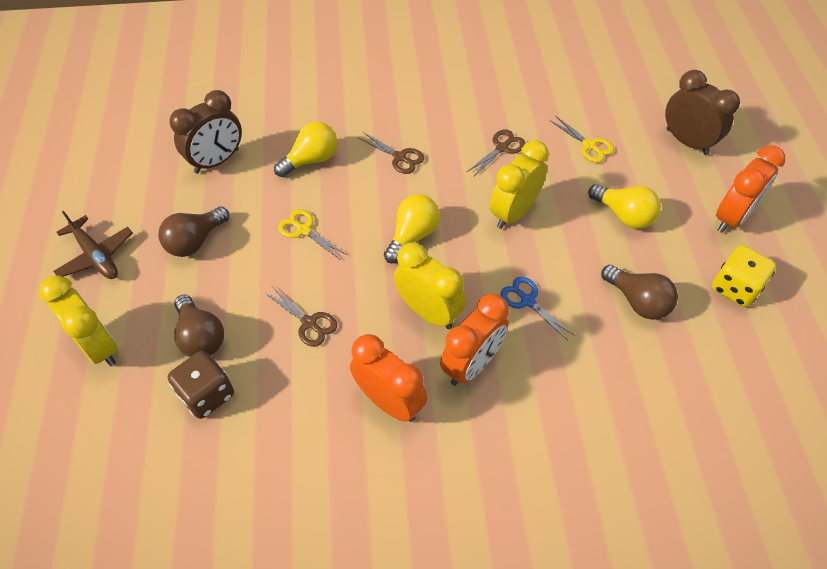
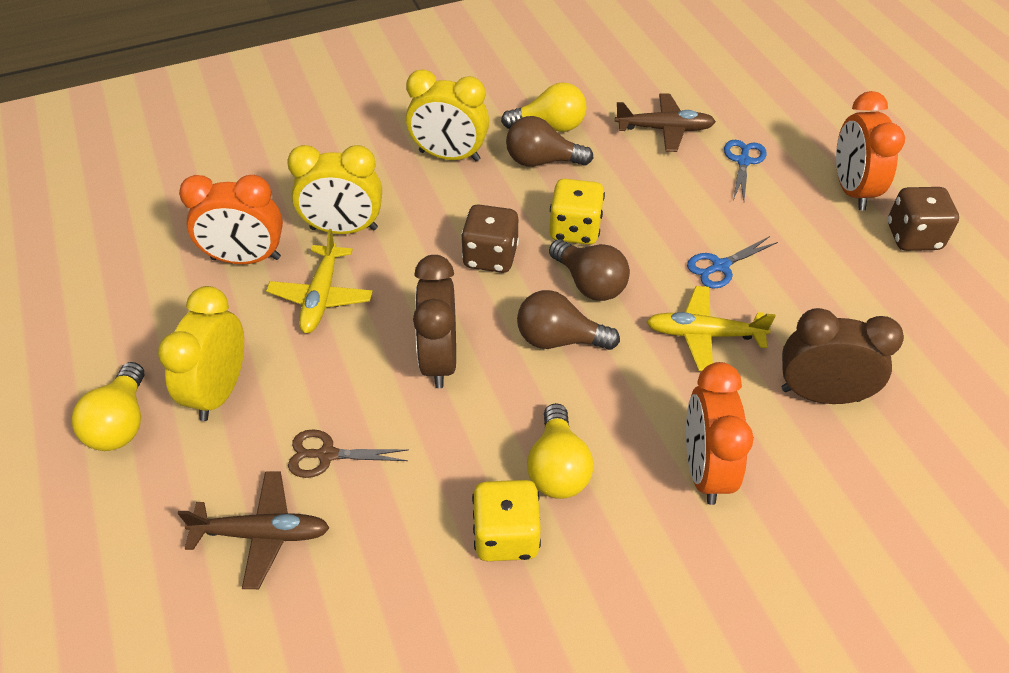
blue scissors: [501,277,575,341] = 1 -> [687,236,778,289] [724,140,767,201] = 2
brown dice: [168,351,234,419] = 1 -> [461,204,519,273] [888,187,959,251] = 2
brown plane: [53,211,133,279] = 1 -> [178,471,330,589] [615,93,716,152] = 2
brown scissors: [265,288,337,347] [359,132,424,174] [467,129,525,177] = 3 -> [288,429,409,478] = 1
yellow dice: [712,245,776,307] = 1 -> [472,480,541,561] [550,179,605,245] = 2
yellow plane: none = 0 -> [266,229,373,333] [646,286,776,371] = 2
yellow scissors: [278,209,347,260] [551,116,614,163] = 2 -> none = 0

